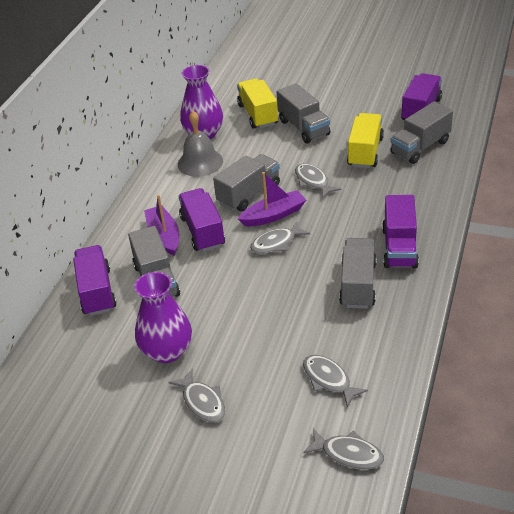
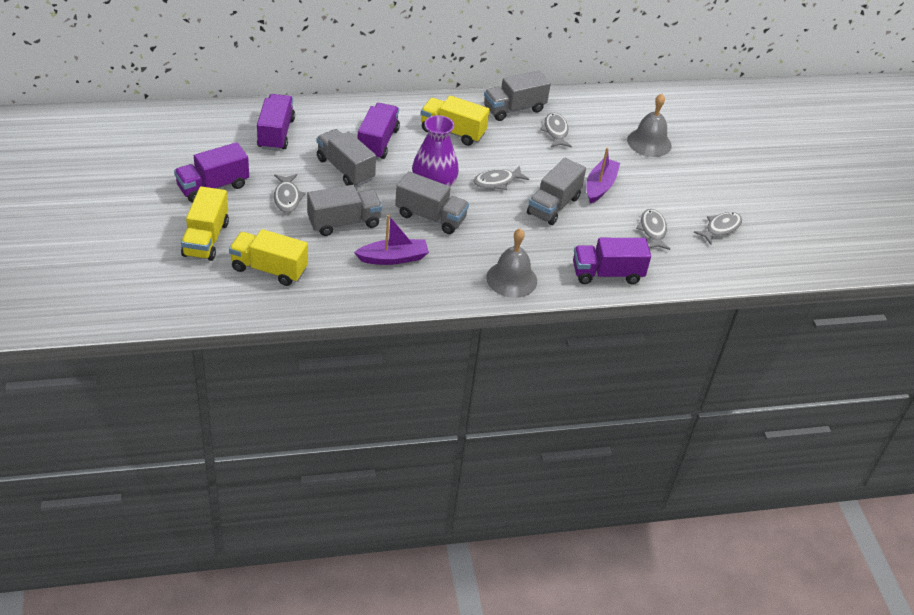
grey bell: [178,111,223,177] = 1 -> [486,228,537,298] [627,94,672,157] = 2
purple vase: [134,272,192,363] [180,65,223,139] = 2 -> [412,115,459,187] = 1
yellow truck: [237,78,278,129] [347,113,384,168] = 2 -> [181,186,229,261] [229,229,308,286] [421,96,489,146] = 3

